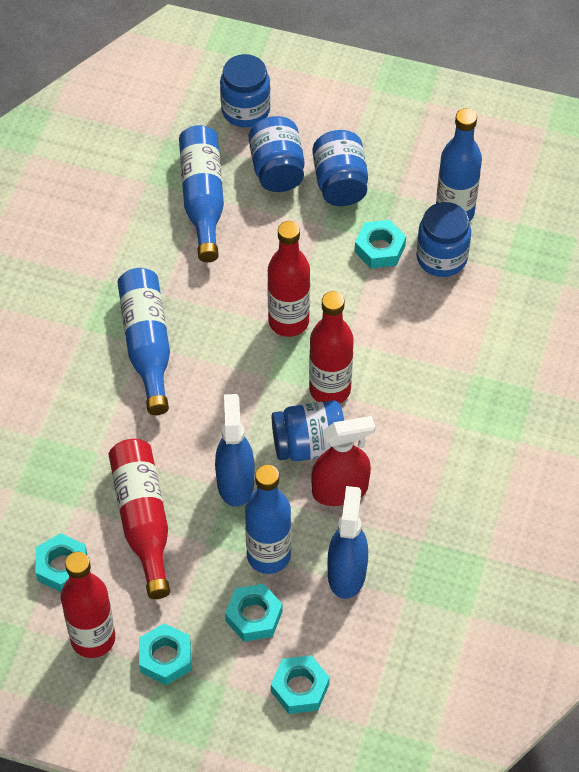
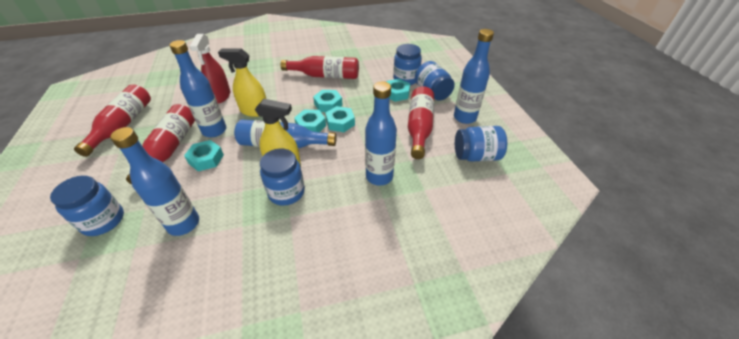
blue bottle: [117,268,170,415] [179,125,224,262] [245,465,291,574] [436,108,482,222] = 4 -> [110,127,199,236] [169,40,226,137] [234,119,337,148] [365,81,397,186] [454,29,494,124] = 5
blue spray bottle: [215,394,255,507] [327,486,368,599] = 2 -> none = 0
yellow spray bottle: none = 0 -> [218,48,266,117] [255,99,301,167] = 2

